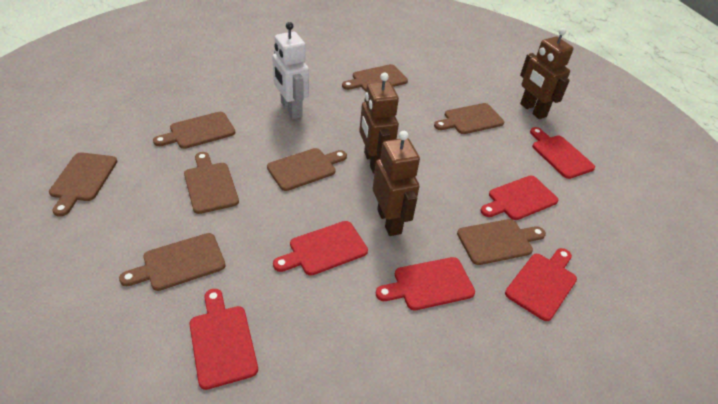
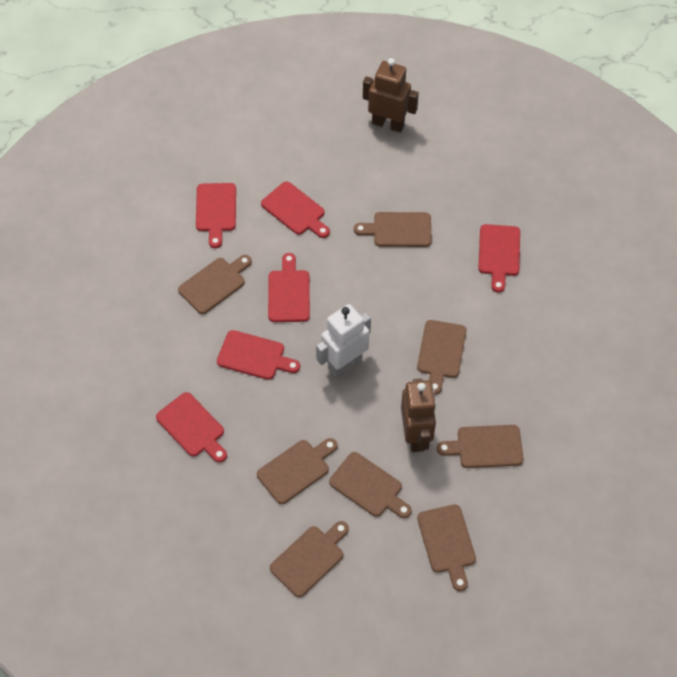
brown robot: [359,73,399,173] [373,131,420,236] [520,28,573,119] = 3 -> [363,58,419,133] [401,379,436,452] = 2

